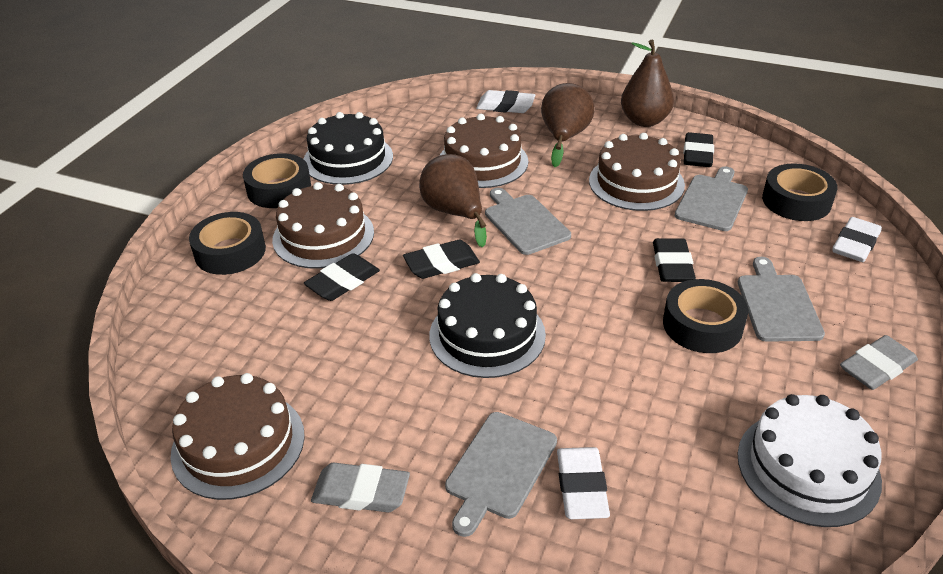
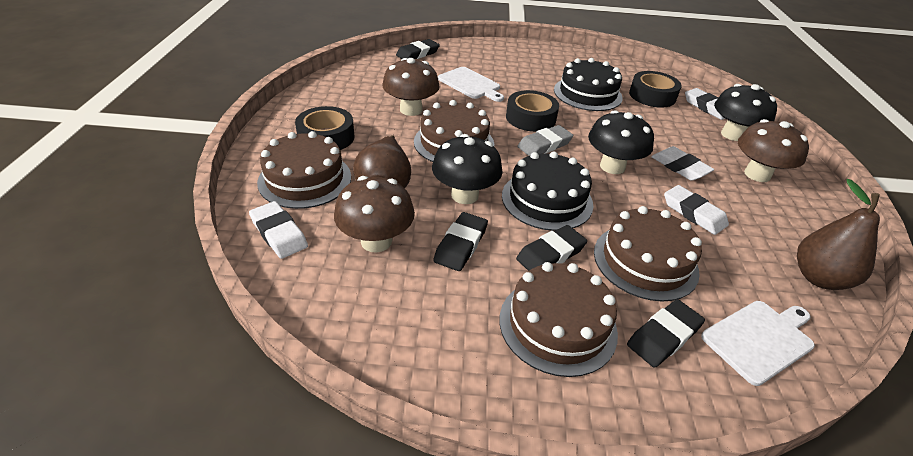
black mushroom: none = 0 -> [432,134,503,204] [588,110,654,174] [714,84,777,141] = 3
black tape: [189,212,266,275] [243,153,311,208] [663,279,748,353] [762,163,838,221] = 4 -> [295,106,355,150] [506,90,559,132] [629,71,682,108] = 3
brown mushroom: none = 0 -> [334,176,415,253] [382,58,440,116] [738,119,809,182] = 3
brown pear: [419,154,487,248] [541,83,595,167] [621,40,674,127] = 3 -> [353,135,411,188] [797,179,880,290] = 2
grey cutting board: [445,412,557,537] [485,188,571,255] [675,167,748,231] [738,257,825,342] = 4 -> none = 0
grey eraser: [311,463,410,512] [840,335,918,390] = 2 -> [517,125,574,156] = 1
white cake: [737,394,882,527] = 1 -> none = 0
white cutting board: none = 0 -> [438,67,504,102] [701,301,815,386] = 2
white eraser: [476,90,535,113] [557,447,610,519] [833,217,882,262] = 3 -> [249,201,308,259] [651,146,714,181] [664,185,729,235] [685,88,725,120] = 4

